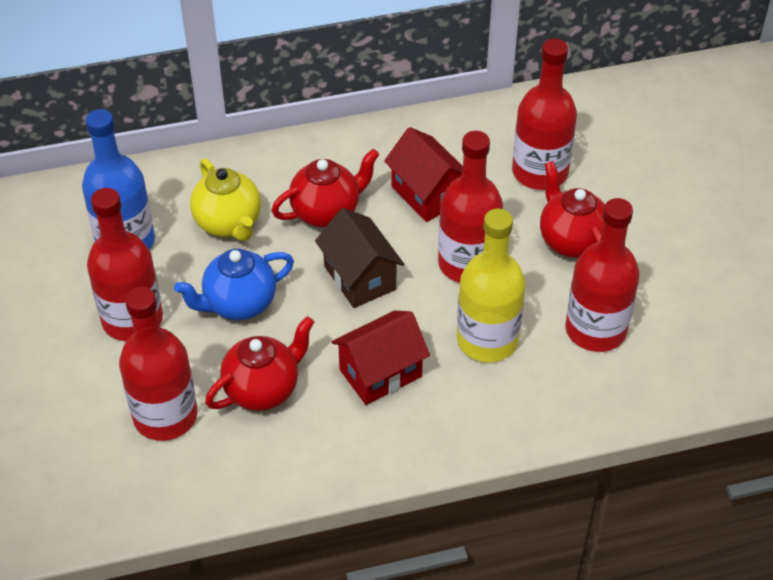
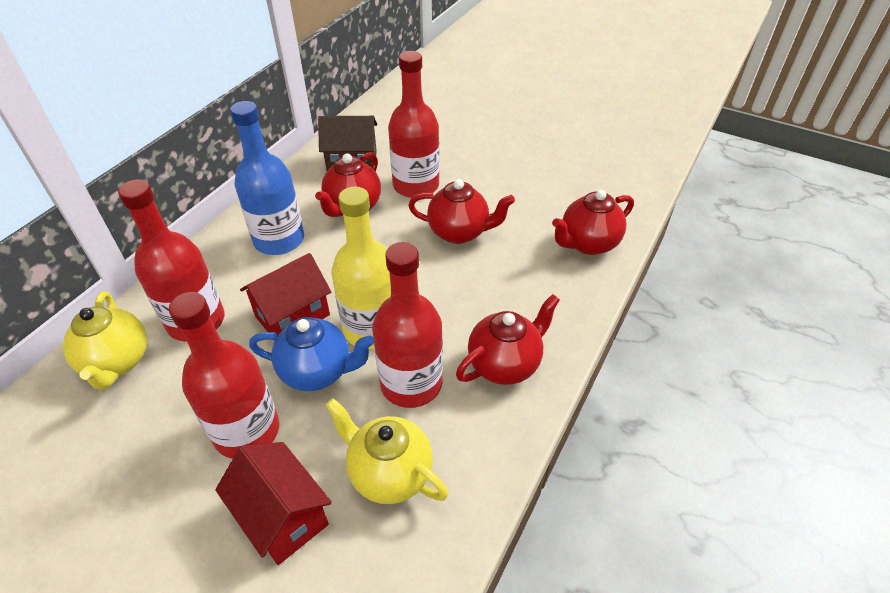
red bottle: [87,188,163,341] [119,287,197,441] [438,131,503,282] [512,38,577,190] [565,198,640,352] = 5 -> [118,179,224,341] [169,292,279,459] [372,242,443,408] [388,51,440,198] = 4
red teapot: [205,316,314,411] [272,149,379,228] [540,161,605,258] = 3 -> [315,152,381,217] [408,179,515,244] [456,294,560,385] [552,190,634,255] = 4
yellow teapot: [190,158,261,241] = 1 -> [63,292,147,390] [325,398,448,504] = 2

